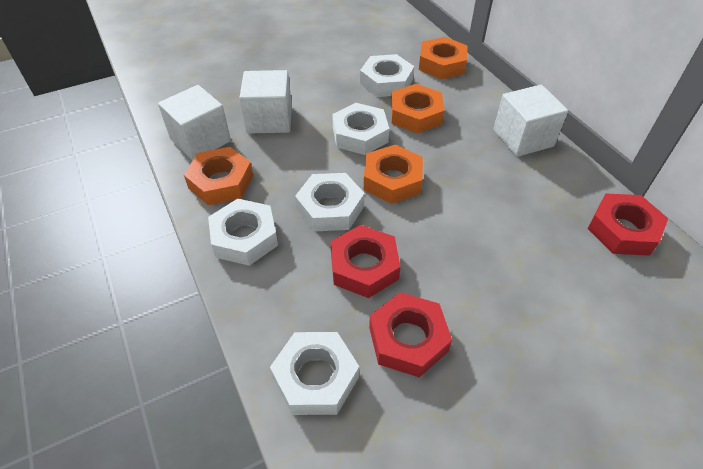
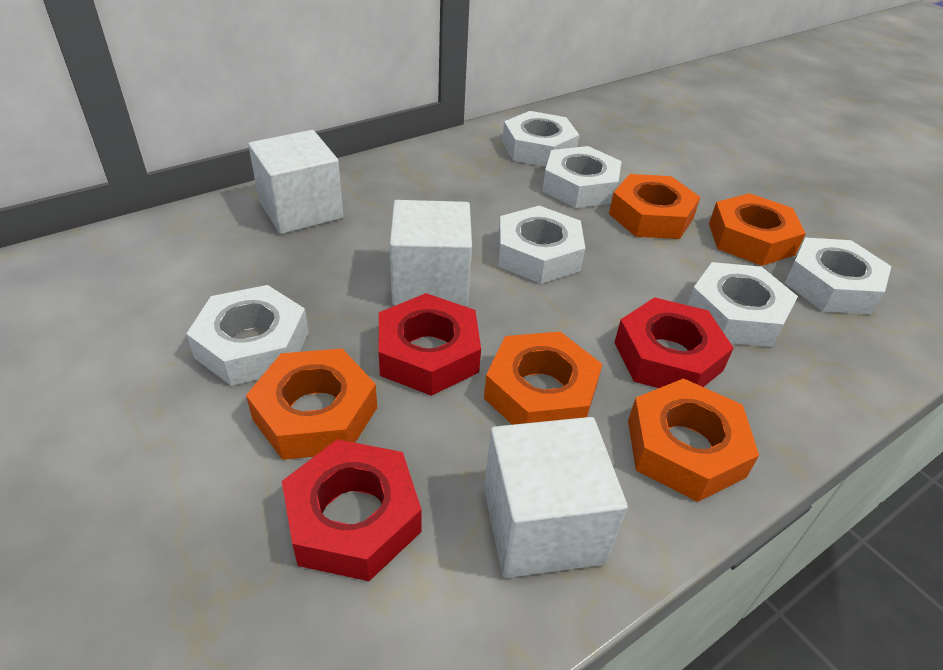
orange nut: [184,147,253,205] [364,145,423,204] [391,84,444,134] [419,37,468,79] = 4 -> [246,349,377,460] [484,332,602,425] [609,174,700,239] [628,378,759,502] [709,193,806,266] = 5
white nut: [208,199,278,266] [270,332,359,415] [295,173,365,231] [332,103,389,155] [360,54,414,97] = 5 -> [187,285,309,386] [498,206,585,284] [502,111,580,167] [542,146,622,208] [688,262,798,347] [785,238,892,314] = 6

